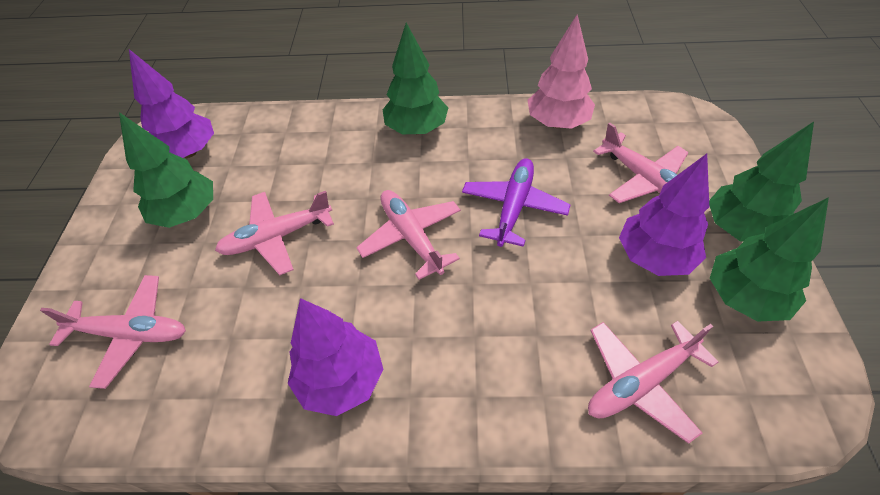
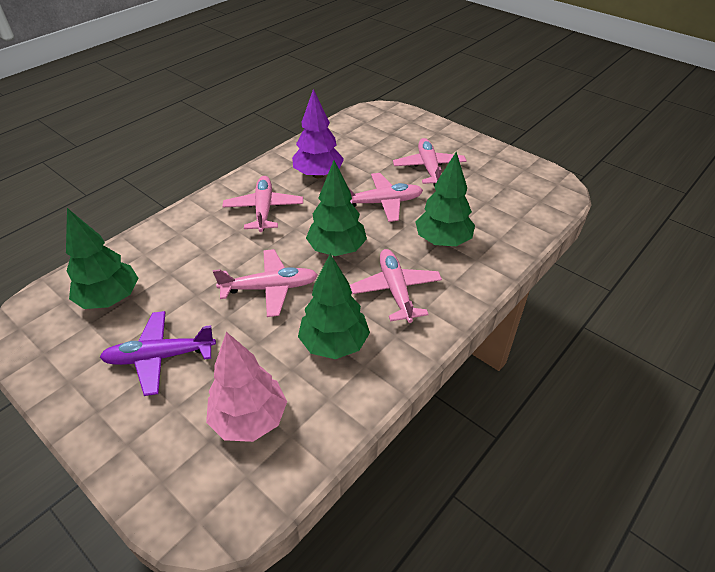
purple tree: [129,49,214,158] [288,298,384,416] [619,154,709,276] = 3 -> [292,89,344,178] = 1

